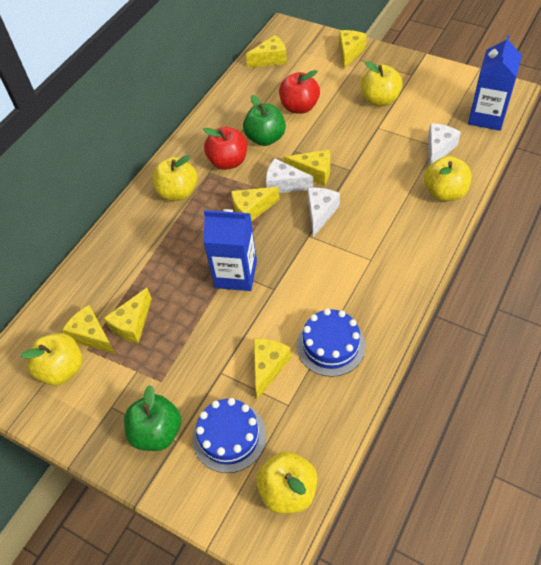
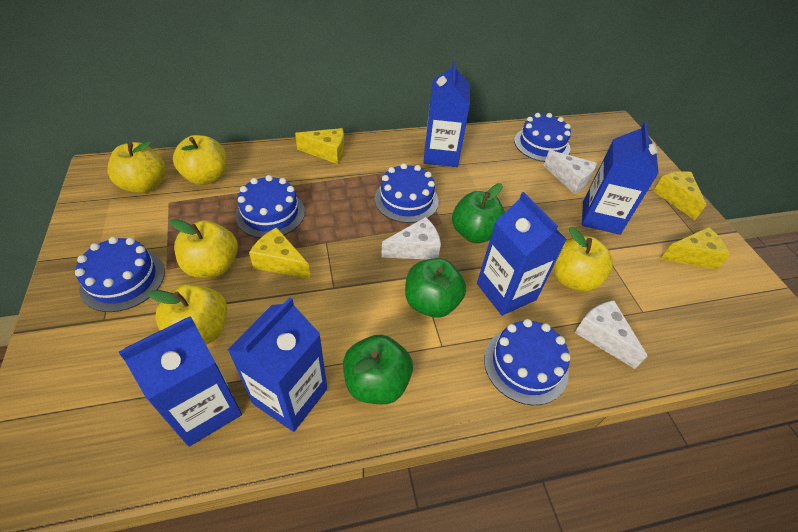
blue cake: [193,398,266,473] [297,308,366,377] = 2 -> [75,237,165,312] [235,175,305,238] [374,163,439,223] [484,319,571,405] [514,113,571,162] = 5
blue carton: [203,209,257,291] [468,35,522,131] = 2 -> [119,317,242,447] [228,297,327,432] [423,61,470,167] [477,192,567,316] [582,122,659,235] = 5
green apple: [124,385,181,451] [243,95,286,146] = 2 -> [343,335,413,404] [405,258,466,318] [452,183,505,243] = 3
red apple: [203,127,247,170] [279,70,320,114] = 2 -> none = 0
yellow cheese: [62,305,115,354] [104,288,152,343] [231,187,280,222] [246,35,287,68] [253,339,291,399] [284,150,330,186] [339,30,366,69] = 7 -> [249,227,311,279] [295,128,344,164] [653,171,706,220] [661,227,730,270] = 4

